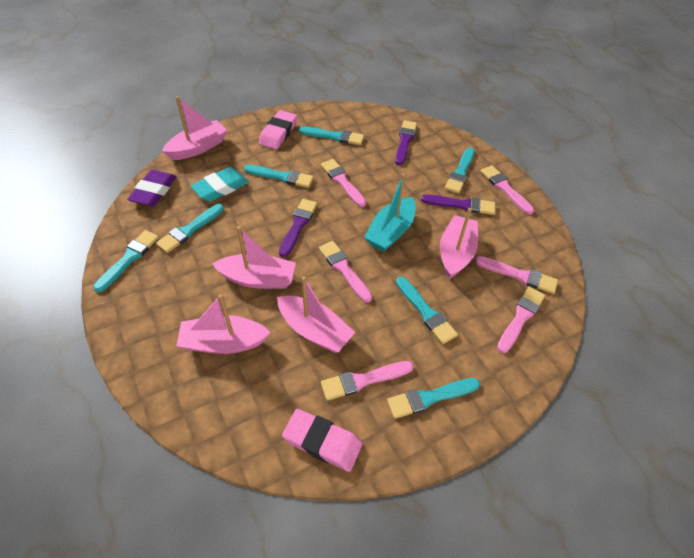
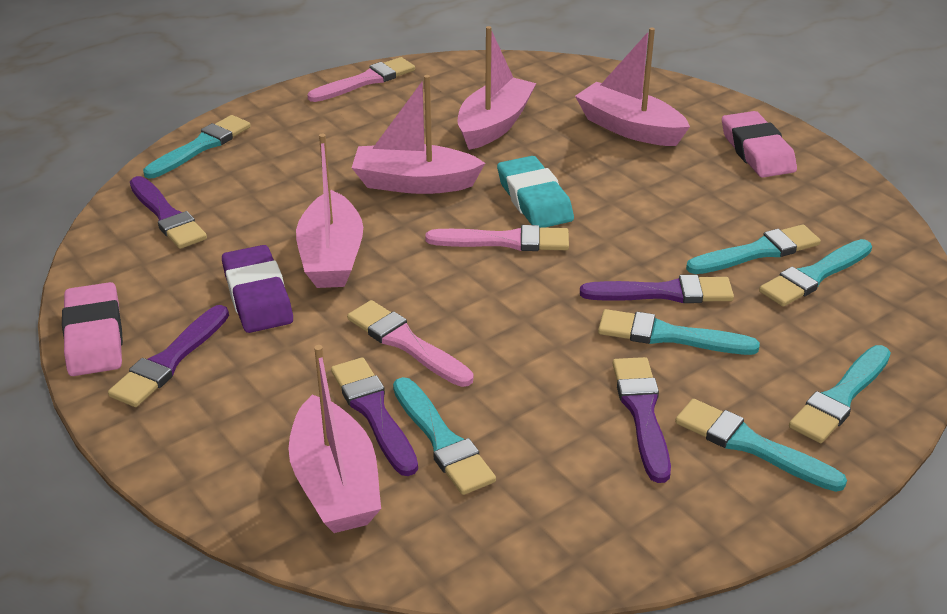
pink brush: [319,241,372,303] [321,159,366,207] [321,361,414,401] [475,256,558,294] [480,165,534,215] [497,286,545,353] = 6 -> [307,57,415,102] [347,300,473,387] [425,225,569,251] = 3
purple brush: [279,199,317,257] [395,120,417,165] [421,195,495,215] = 3 -> [108,305,229,407] [130,176,207,249] [331,357,418,476] [580,275,734,303] [612,357,671,483] = 5
turquoise boat: [364,174,416,252] = 1 -> none = 0

